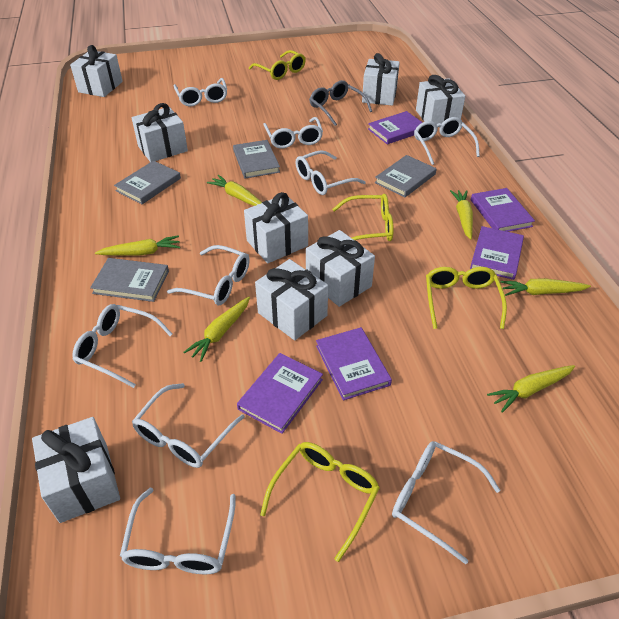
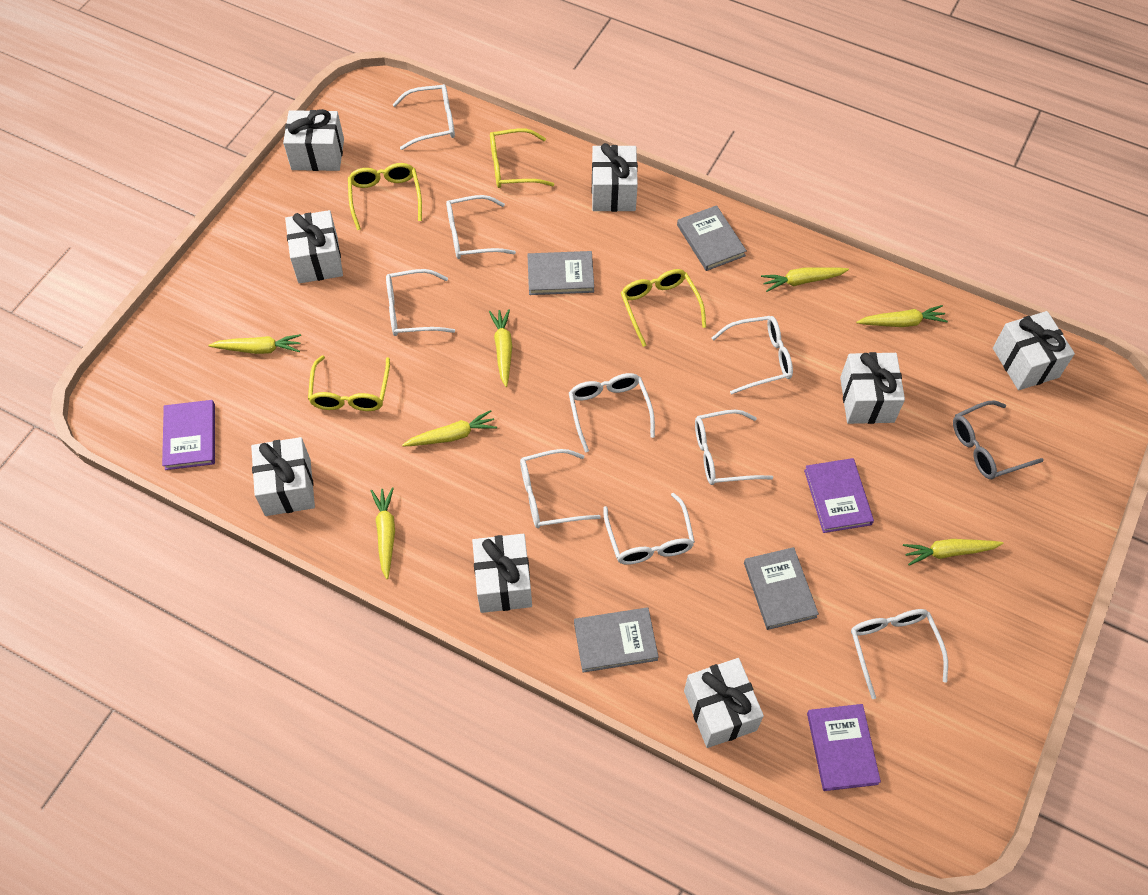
purple book: [237,353,323,434] [316,327,392,400] [368,111,423,145] [470,226,524,280] [471,188,535,232] = 5 -> [162,400,215,470] [804,458,874,533] [807,704,881,791] = 3
yellow carrot: [95,235,180,256] [183,297,250,362] [207,175,262,206] [450,190,473,240] [487,365,575,413] [500,278,591,296] = 6 -> [208,334,301,354] [371,487,395,579] [402,410,497,447] [489,309,512,387] [761,267,849,292] [856,305,948,327] [903,539,1004,566] = 7

